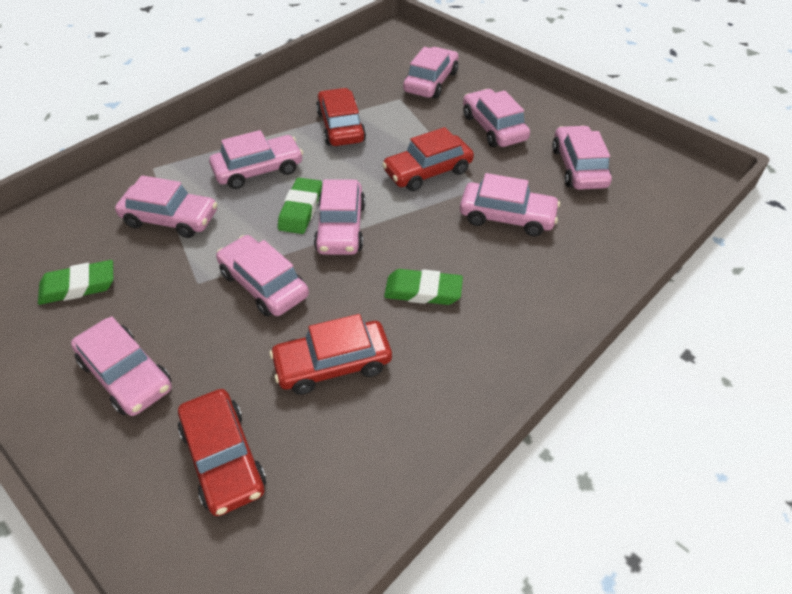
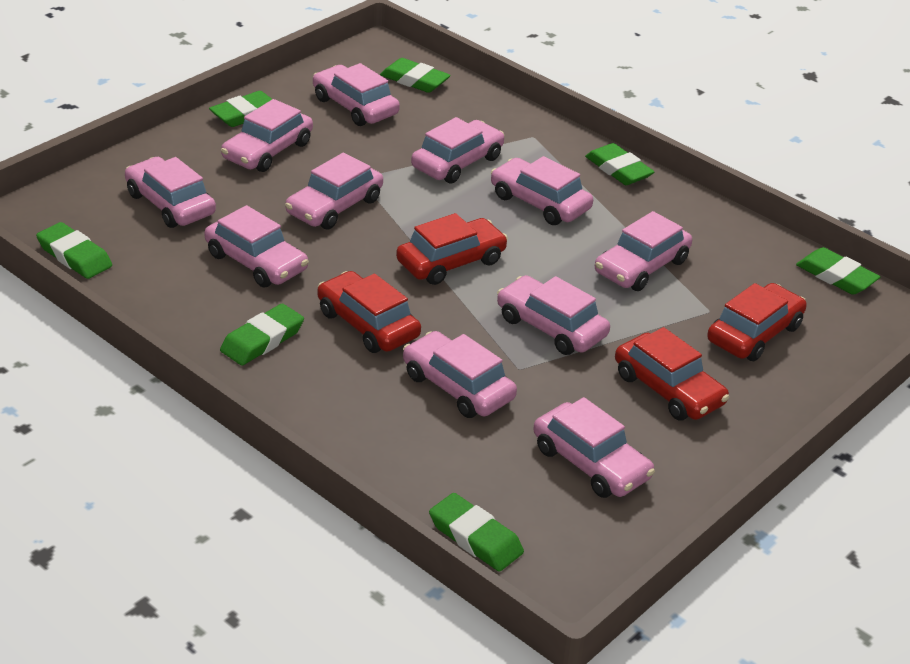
green eraser: [38,260,113,305] [278,178,322,234] [384,269,463,305] = 3 -> [36,222,112,279] [209,91,272,127] [220,304,304,365] [380,58,451,93] [429,493,524,572] [585,143,655,185] [796,247,880,295] = 7
pink car: [71,316,172,416] [115,175,217,238] [209,130,303,189] [216,235,309,317] [314,180,365,255] [403,47,459,98] [460,173,560,236] [463,89,530,147] [552,125,612,190] = 9 -> [125,157,216,228] [204,205,308,287] [221,99,313,172] [285,152,383,229] [313,63,400,126] [403,331,517,418] [411,117,504,184] [491,156,593,225] [497,275,610,355] [533,397,655,498] [595,211,692,291] = 11

